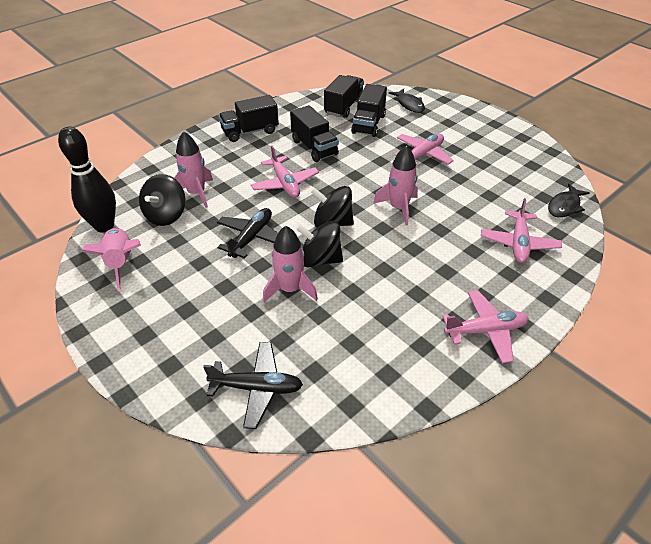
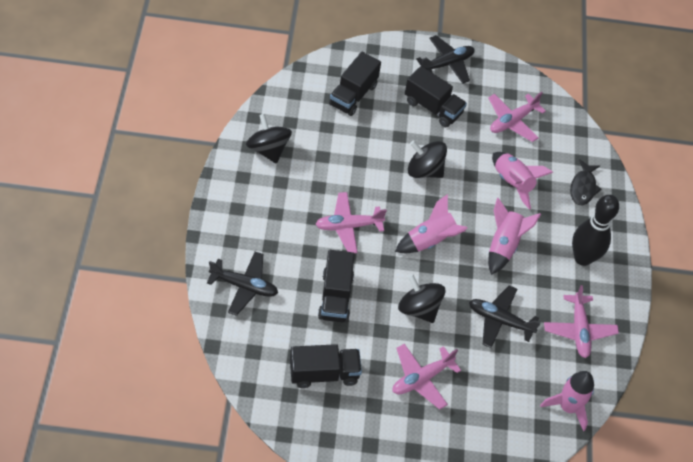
black fish: [389,89,425,113] [548,184,590,218] = 2 -> [570,159,602,205] = 1
black plane: [203,342,303,429] [217,208,278,258] = 2 -> [207,252,278,316] [416,35,475,84] [469,285,541,348] = 3

